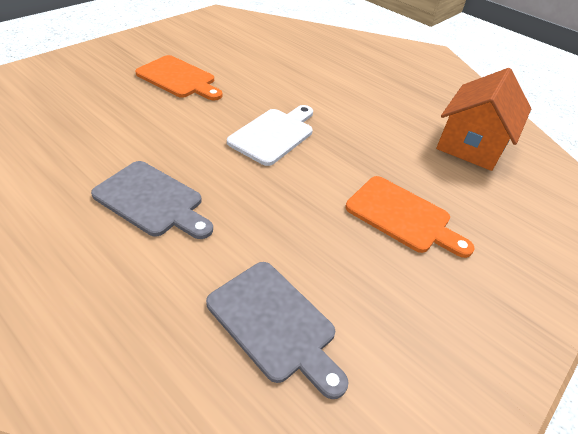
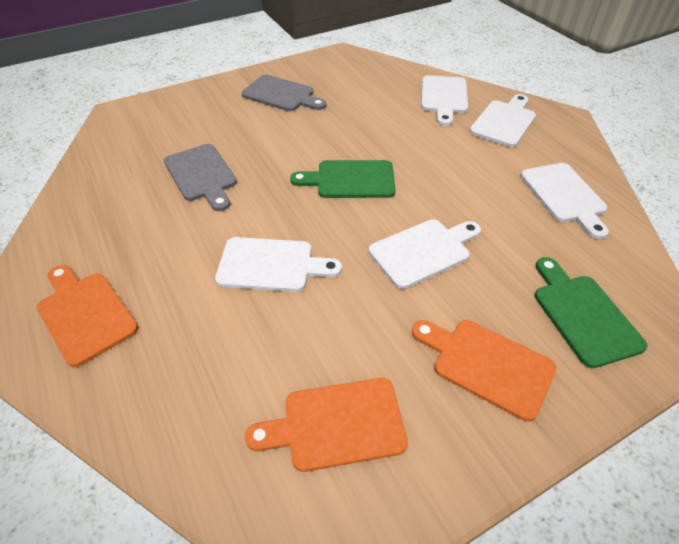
green cutting board: none = 0 -> [290,160,396,198] [535,257,647,368] = 2
orange cutting board: [135,55,223,101] [345,176,475,258] = 2 -> [37,265,138,367] [245,378,408,472] [412,320,556,422] = 3
orange house: [436,68,531,171] = 1 -> none = 0
white cutting board: [227,105,313,166] = 1 -> [215,237,342,292] [369,219,481,289] [421,75,468,126] [470,94,536,147] [521,163,609,239] = 5

